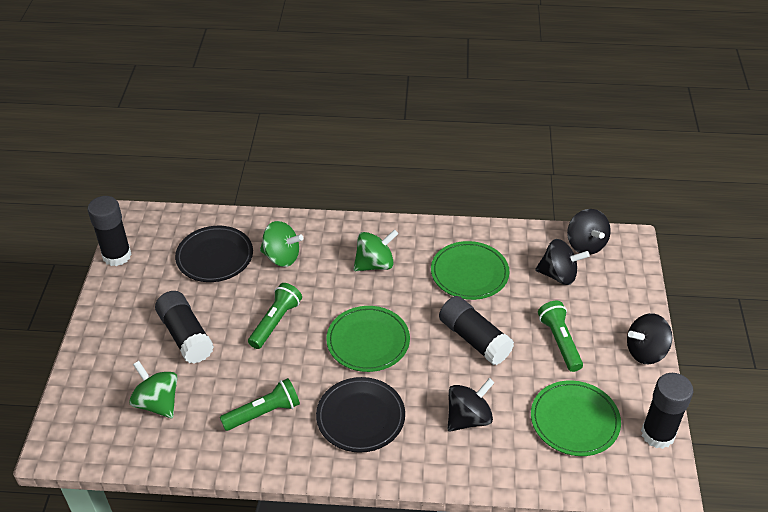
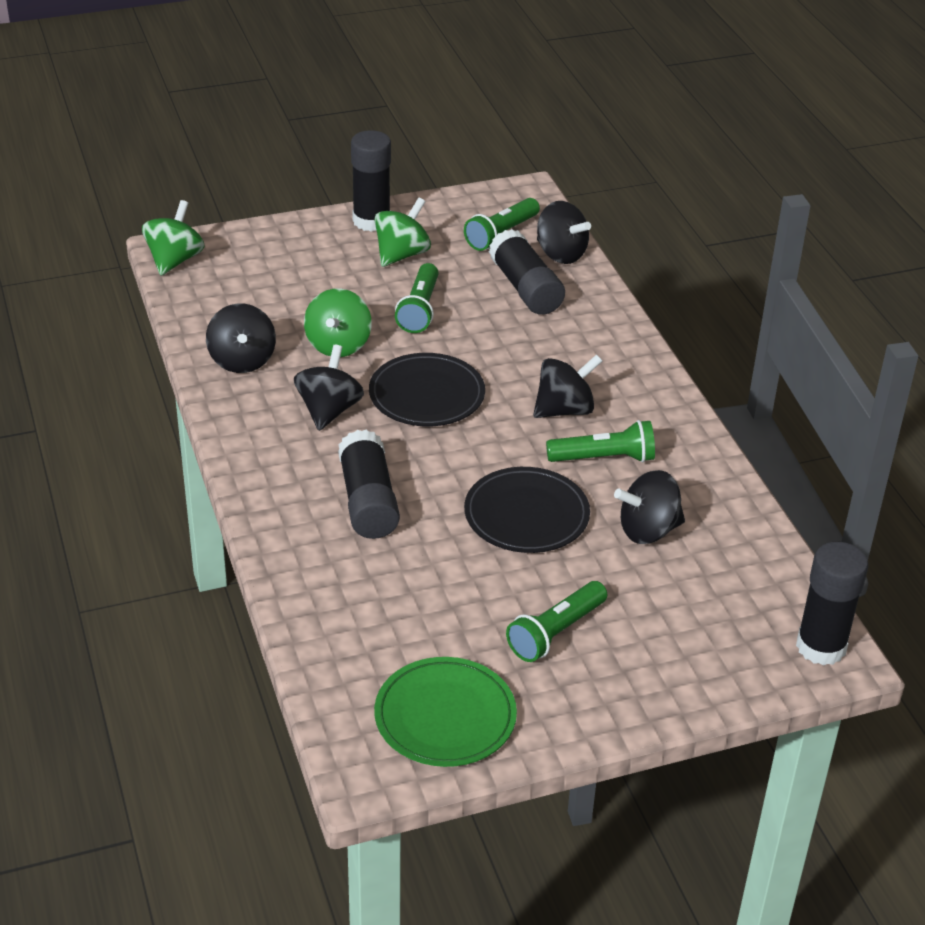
black spinning top: [448,378,495,432] [535,239,590,285] [567,209,611,255] [627,313,672,364] = 4 -> [206,303,276,373] [294,345,364,431] [533,354,602,418] [537,201,591,264] [614,470,685,544] = 5
green flashlight: [220,378,300,431] [248,283,302,349] [538,301,583,372] = 3 -> [395,263,439,333] [464,198,540,251] [506,581,607,662] [546,420,655,462] = 4
green plate: [326,306,410,372] [431,241,509,300] [531,380,621,456] = 3 -> [374,657,517,767] = 1

